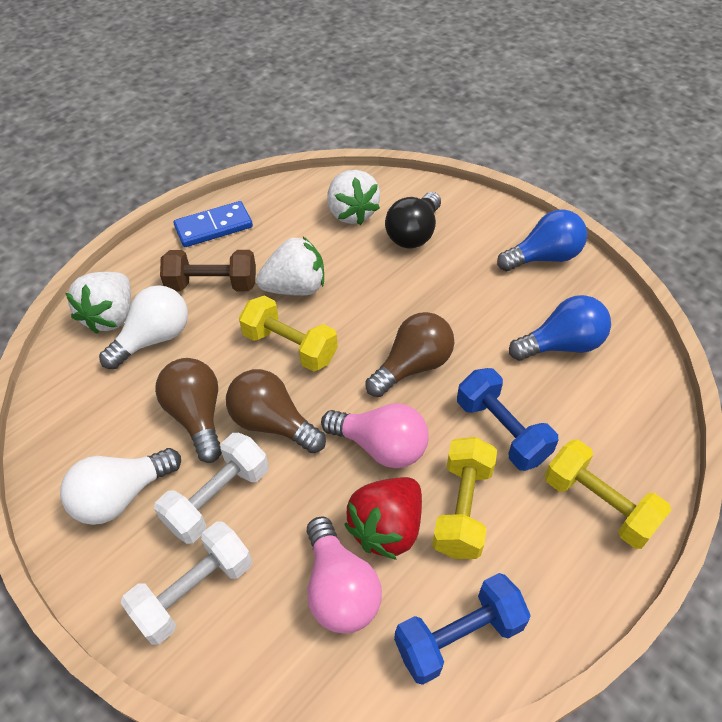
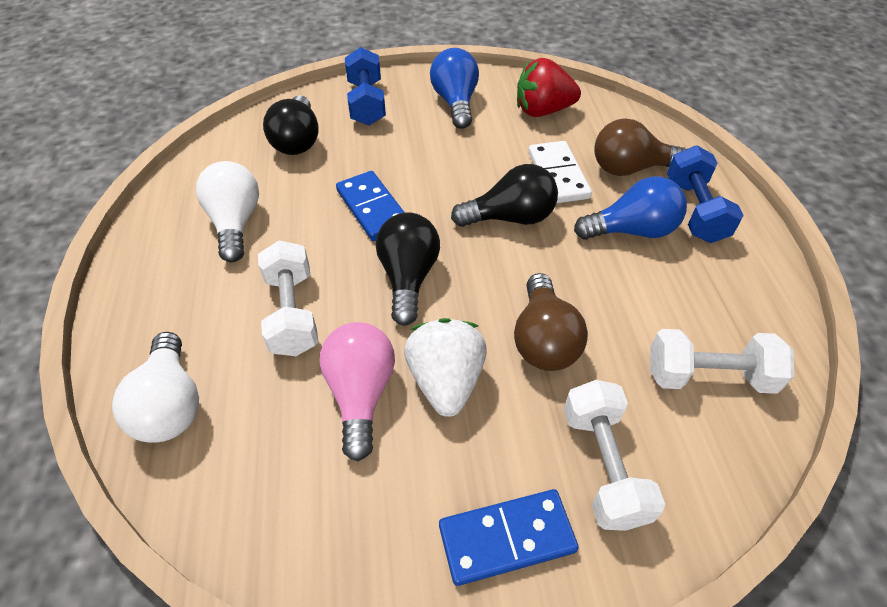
black light bulb: [385,192,441,248] = 1 -> [263,95,319,155] [376,212,440,326] [451,164,558,227] = 3
blue domino: [173,201,253,247] = 1 -> [336,171,405,241] [439,489,579,586] = 2
brown dumbbell: [160,250,256,291] = 1 -> none = 0
brown light bulb: [155,358,222,463] [226,369,326,453] [365,312,454,397] = 3 -> [514,273,588,371] [594,118,686,176] = 2
pink light bulb: [307,516,382,633] [321,403,429,468] = 2 -> [319,322,395,461] = 1
white domino: none = 0 -> [528,141,592,203] = 1
white dumbbell: [121,522,252,645] [154,433,269,544] = 2 -> [258,240,318,356] [564,380,665,531] [650,329,794,394] = 3
white strawberry: [66,272,131,334] [256,237,324,296] [327,170,380,225] = 3 -> [404,318,487,417] = 1
yellow dumbbell: [239,296,338,371] [432,437,497,559] [545,439,671,549] = 3 -> none = 0

